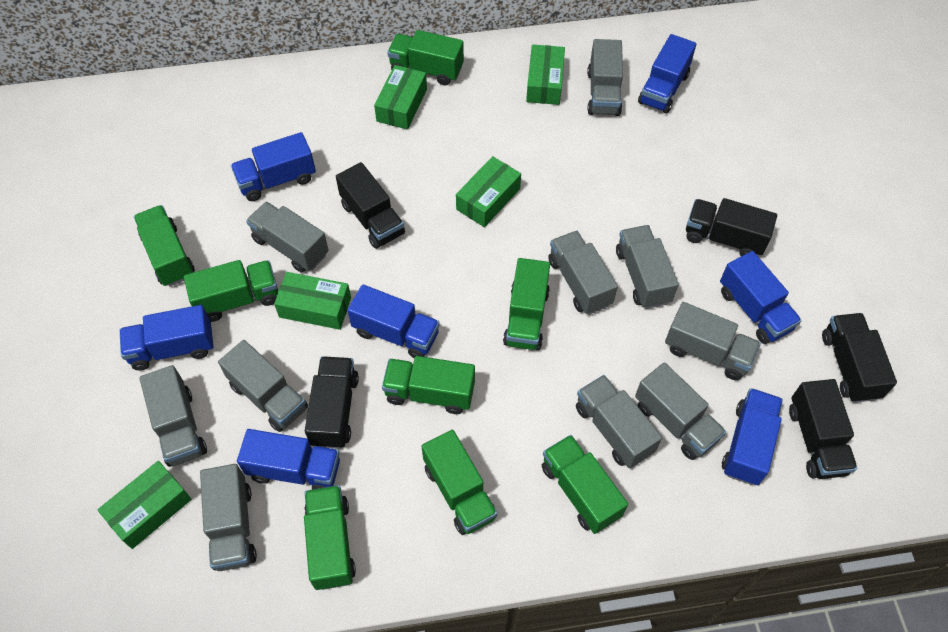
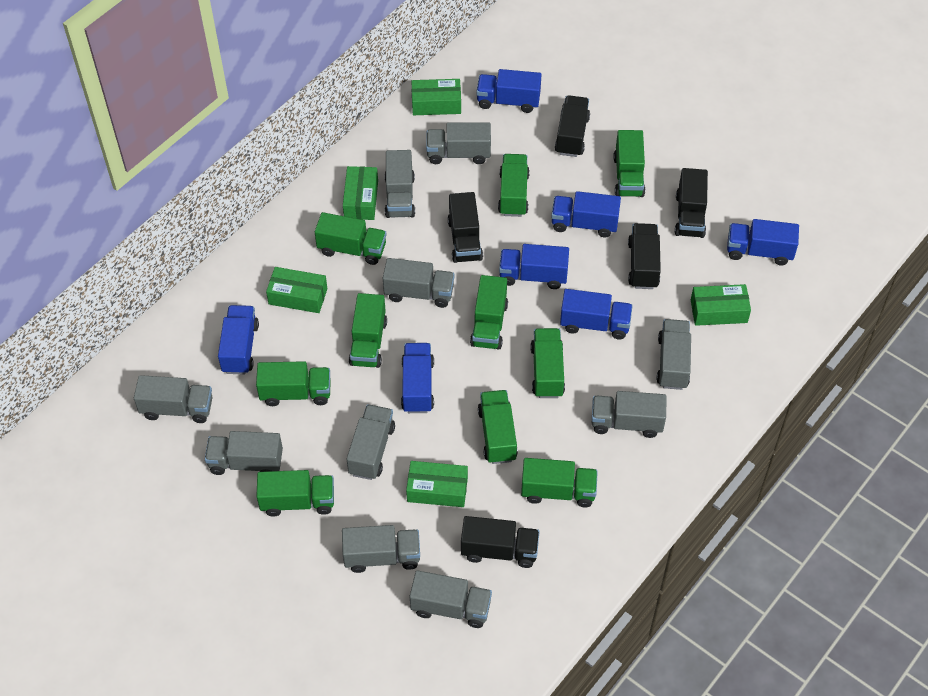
green truck: [134,205,195,286] [184,260,278,322] [304,485,356,590] [382,356,475,414] [387,30,464,86] [421,430,497,535] [503,258,550,350] [542,435,628,534] = 8 -> [256,361,331,406] [256,470,334,516] [315,212,387,265] [349,293,387,368] [470,275,508,350] [478,390,518,464] [498,154,530,217] [521,458,598,507] [530,328,565,398] [613,130,645,197] = 10

